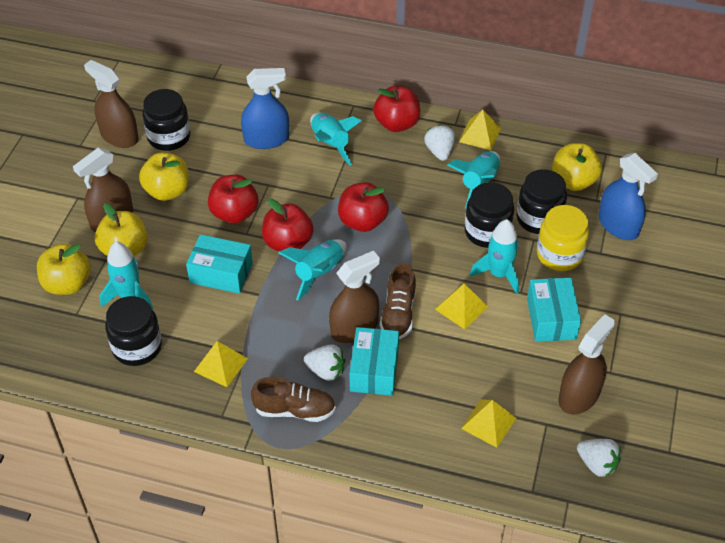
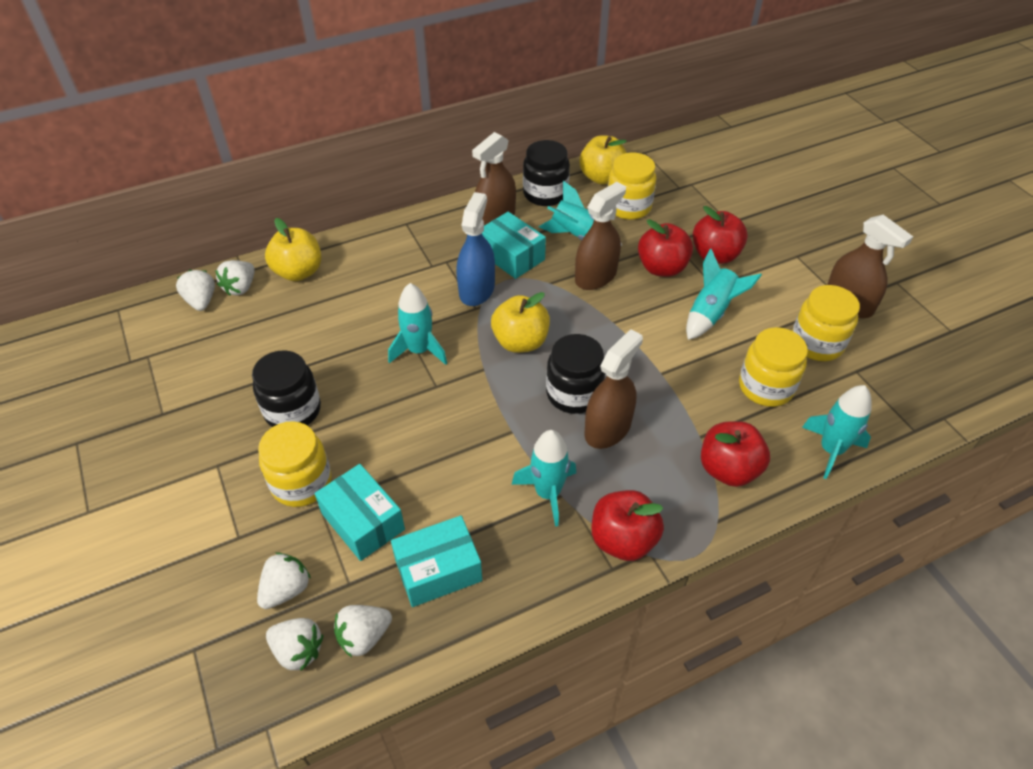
black jar: [105,296,162,366] [142,89,190,151] [465,182,515,248] [516,169,567,234] = 4 -> [252,350,321,427] [523,140,570,206] [546,334,606,414] = 3
blue spray bottle: [241,68,289,149] [599,153,658,240] = 2 -> [456,192,495,306] = 1
brown shoe: [251,377,336,422] [380,263,416,339] = 2 -> none = 0
white strawberry: [304,344,346,381] [424,125,455,161] [577,439,621,478] = 3 -> [176,270,215,311] [215,260,255,296] [257,552,311,609] [266,618,324,671] [334,605,392,657] = 5
yellow apple: [37,244,91,295] [95,203,148,256] [139,153,189,201] [552,143,602,191] = 4 -> [265,218,321,281] [491,292,550,353] [579,135,627,185] = 3
yellow jar: [537,205,589,271] = 1 -> [258,421,332,507] [608,153,656,220] [739,327,808,407] [792,285,860,361] = 4
yellow pyramid: [194,341,248,387] [435,283,488,330] [459,110,501,150] [461,399,516,448] = 4 -> none = 0

